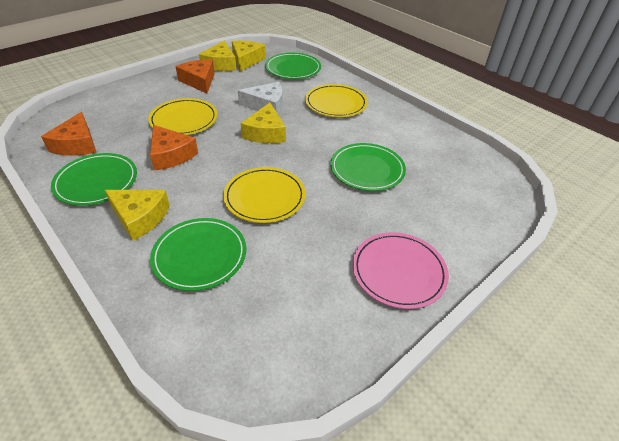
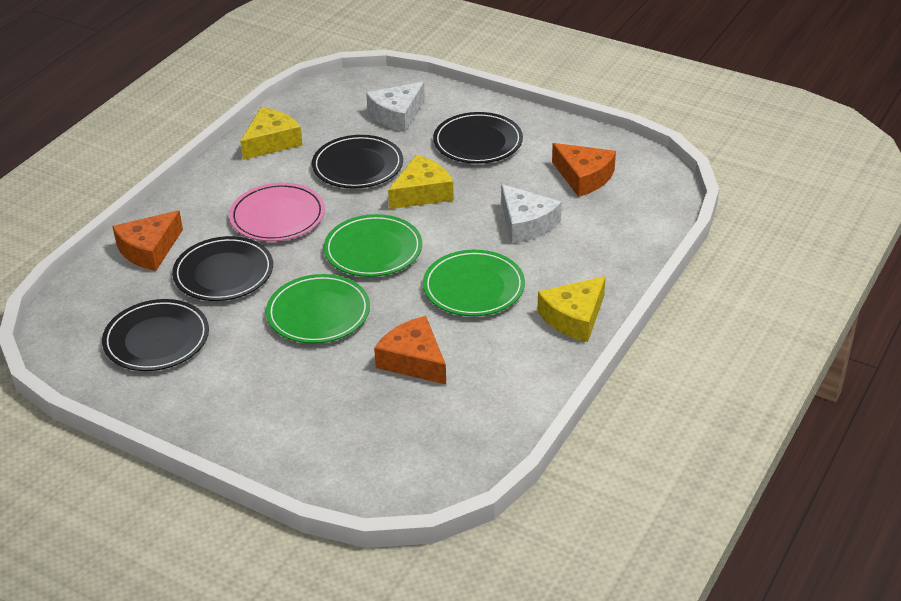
black plate: none = 0 -> [102,299,209,371] [172,236,273,301] [312,135,403,189] [433,112,523,164] = 4
green plate: [51,153,137,206] [150,218,246,291] [265,53,321,79] [330,143,406,191] = 4 -> [266,274,370,344] [324,214,422,277] [423,250,525,316] = 3
white cheese: [238,82,283,115] = 1 -> [366,82,425,132] [501,184,562,243] = 2
yellow cheese: [105,190,170,241] [199,41,236,71] [232,41,266,72] [241,103,286,143] = 4 -> [240,107,303,160] [388,155,454,209] [537,276,606,342] = 3
yellow plate: [148,98,217,135] [223,167,306,223] [305,84,368,117] = 3 -> none = 0

